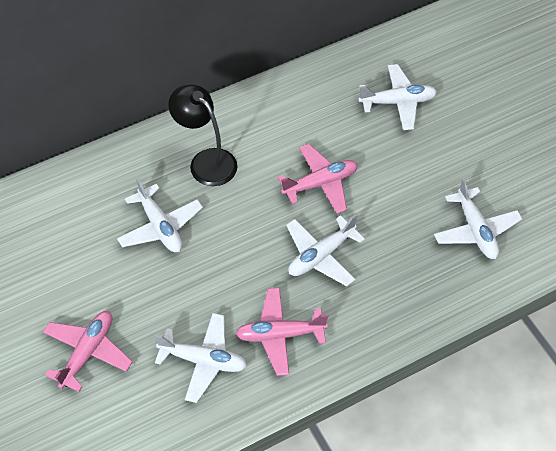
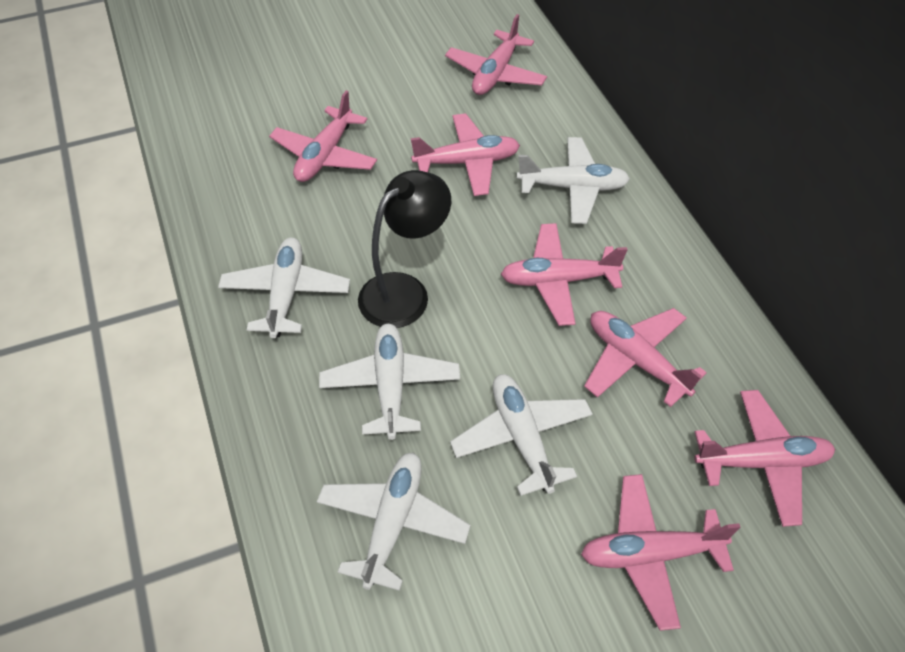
pink plane: [43,311,133,392] [235,288,328,376] [278,144,358,214] = 3 -> [269,90,377,182] [411,113,520,196] [445,14,547,95] [501,223,628,326] [581,474,740,631] [584,308,707,407] [694,390,835,527] = 7

